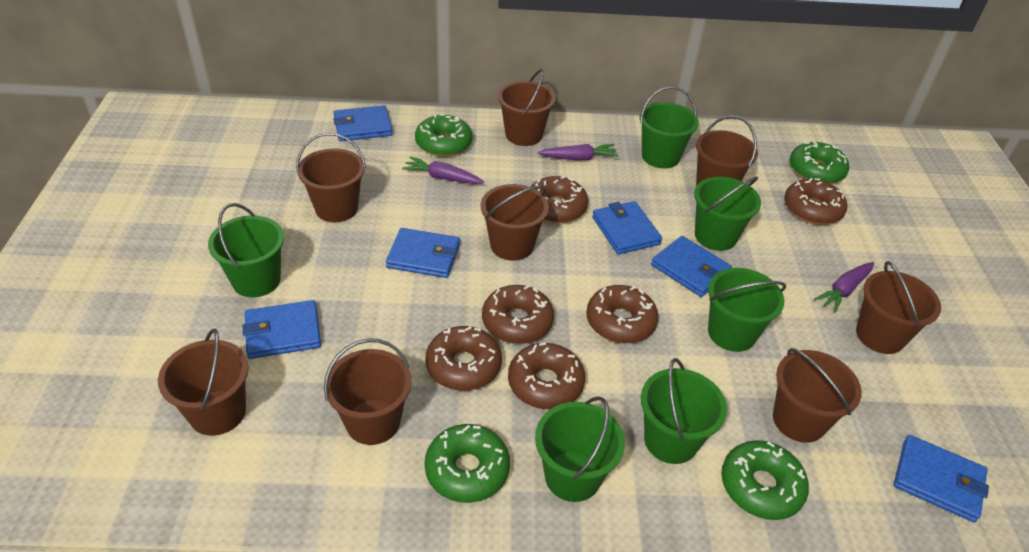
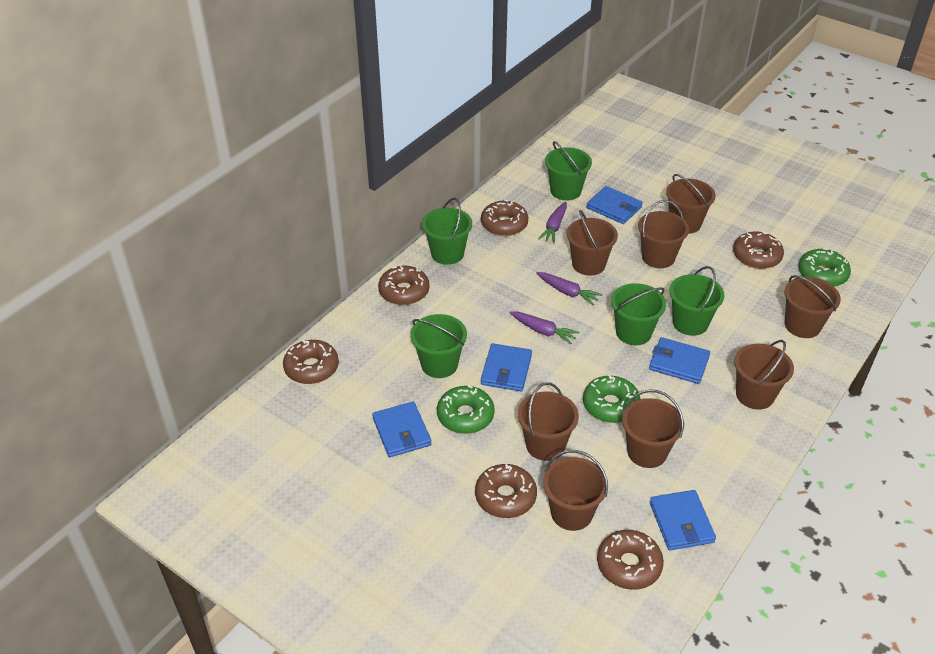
blue wallet: [243,300,321,359] [333,105,393,141] [386,228,460,278] [592,201,662,254] [651,236,732,297] [894,435,989,522] = 6 -> [372,402,432,457] [481,343,532,391] [587,186,643,224] [649,337,710,384] [650,490,716,550] = 5
green bucket: [208,203,284,297] [535,396,625,502] [639,86,699,169] [641,358,727,464] [694,176,761,251] [708,268,786,352] = 6 -> [410,314,467,378] [422,198,472,265] [545,141,592,201] [611,283,666,345] [669,266,724,336] = 5
green donut: [415,114,472,157] [424,424,510,503] [721,440,809,520] [790,141,849,184] = 4 -> [437,385,495,434] [583,375,640,423] [798,248,851,287] = 3

